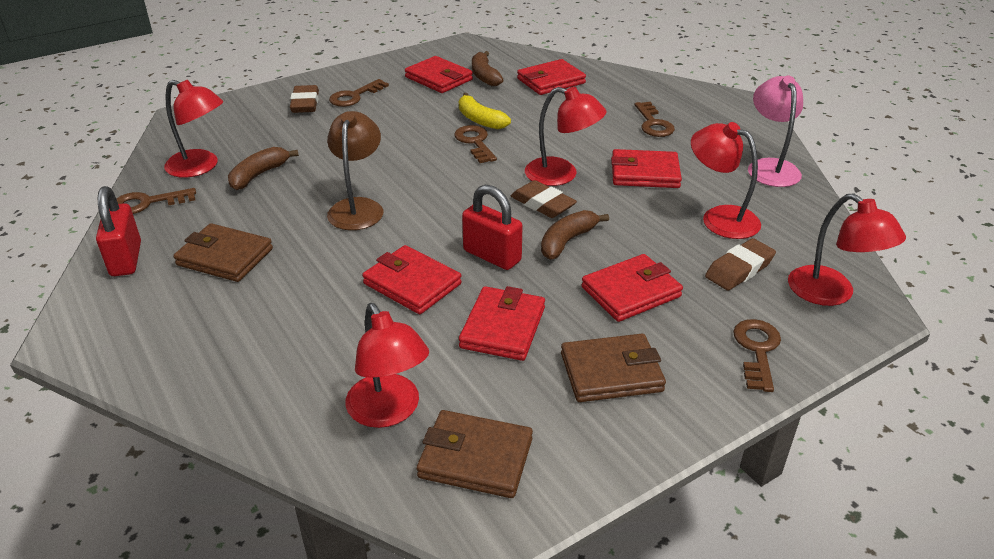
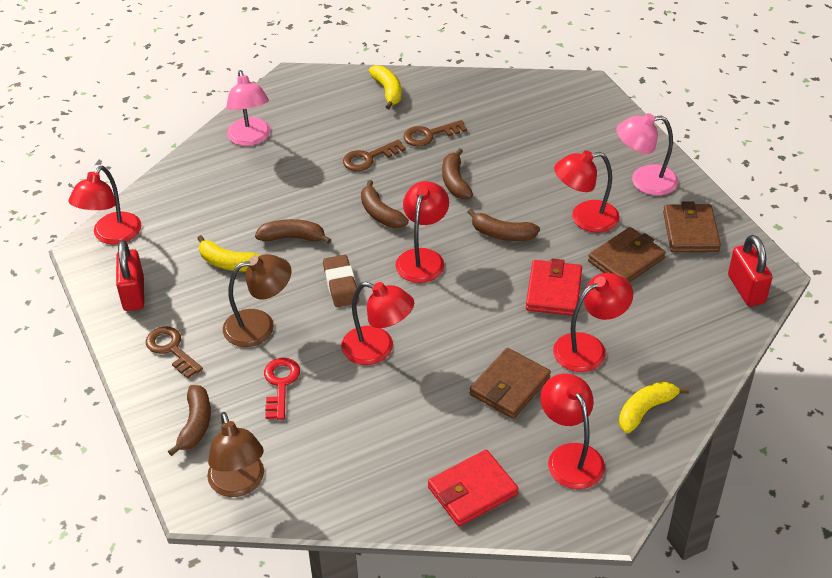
brown banana: [228,147,299,190] [472,51,503,86] [541,210,609,259] = 3 -> [168,385,211,456] [255,219,331,244] [361,180,409,228] [442,148,473,200] [467,209,540,241] = 5
brown eraser: [290,85,319,113] [511,180,577,218] [705,238,776,290] = 3 -> [323,255,359,307] = 1
brown key: [116,188,196,214] [329,79,389,107] [454,125,497,163] [634,102,675,137] [733,319,781,392] = 5 -> [146,327,203,379] [343,140,406,171] [404,120,467,147] = 3
brown lamp: [327,111,383,230] = 1 -> [207,412,264,497] [223,254,291,347] = 2
pink lamp: [748,76,803,187] = 1 -> [227,70,271,146] [616,113,678,196] = 2
red key: none = 0 -> [264,358,300,420] = 1
red lamp: [164,80,223,178] [346,303,429,428] [525,87,607,186] [691,122,761,239] [788,194,906,306] = 5 -> [69,166,141,245] [341,282,414,365] [395,181,449,283] [540,374,605,489] [553,273,633,372] [554,150,620,233] = 6
red wallet: [362,245,462,314] [405,56,473,93] [459,286,545,361] [517,59,586,95] [581,254,683,322] [611,149,682,188] = 6 -> [428,450,519,526] [526,259,582,316] = 2
yellow banana: [459,93,511,129] = 1 -> [197,235,260,271] [369,65,402,109] [619,381,689,433] = 3

